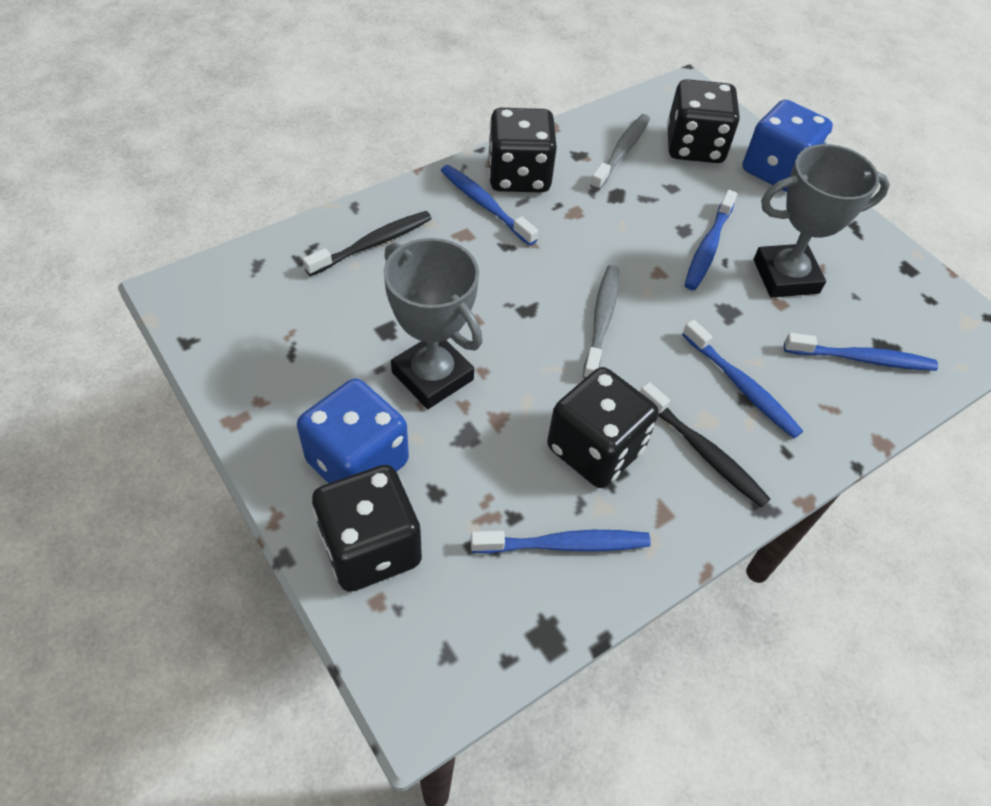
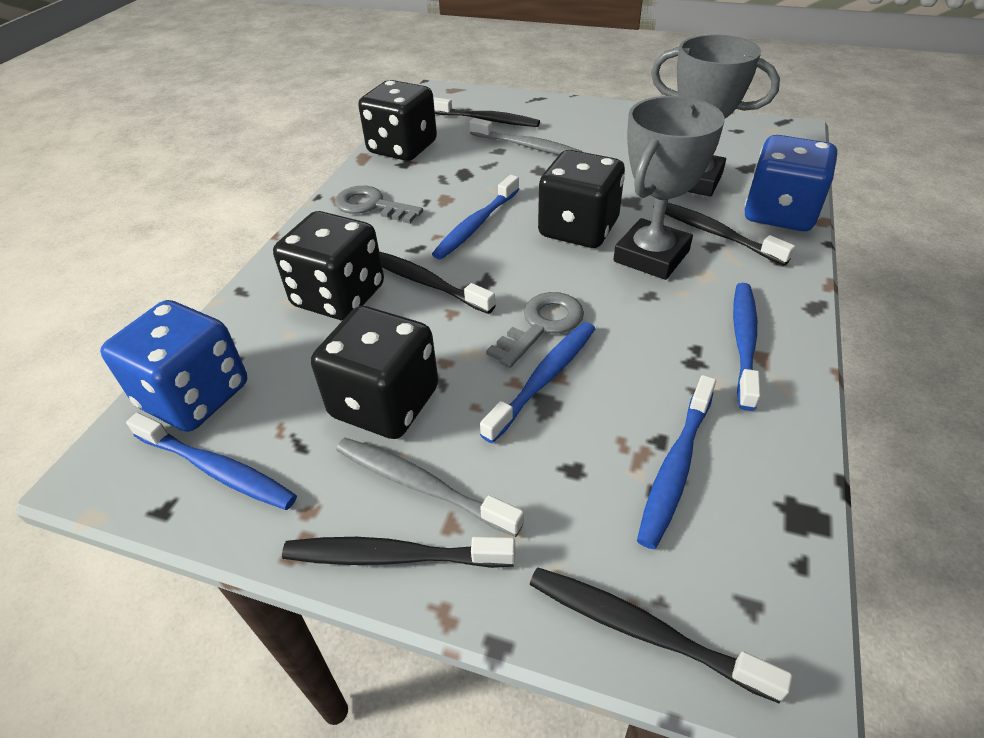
black toothbrush: [303,211,432,276] [640,382,770,508] = 2 -> [282,537,515,568] [379,252,496,314] [433,97,540,127] [530,567,792,704] [653,203,795,265] = 5
grey key: none = 0 -> [335,186,423,224] [486,292,584,368] = 2

